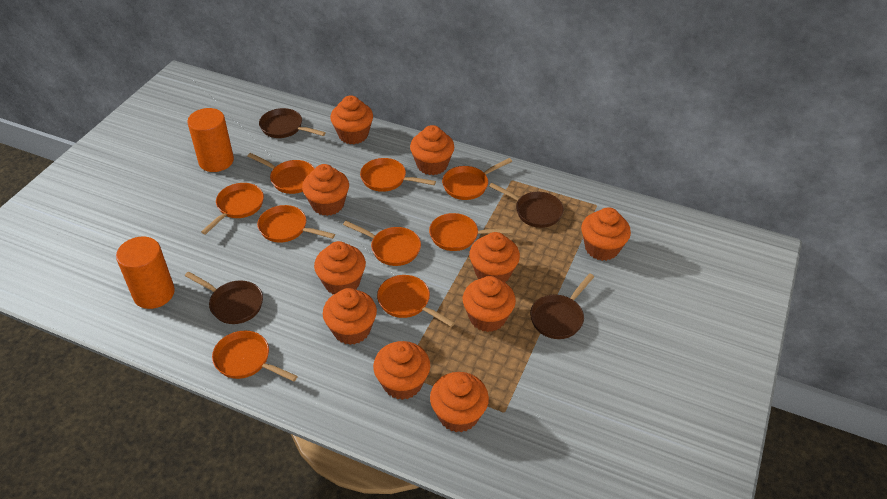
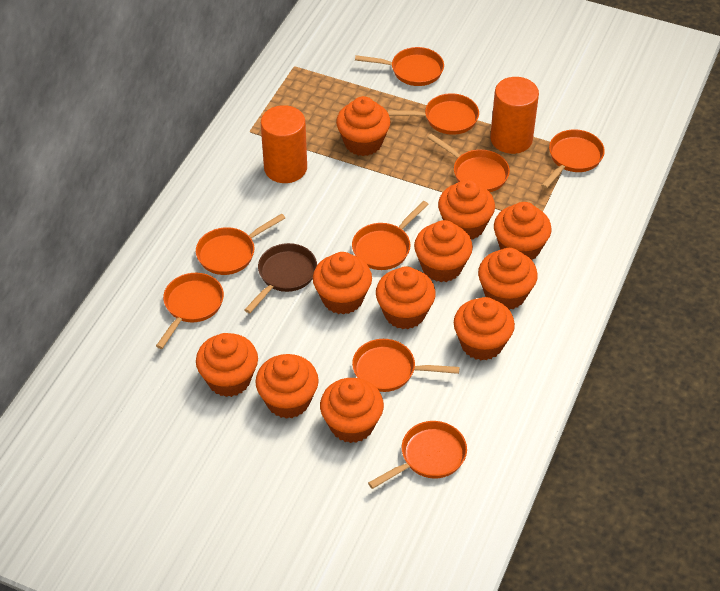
brown pan: [185,271,263,324] [259,108,326,138] [489,183,564,228] [530,273,594,339] = 4 -> [245,243,317,313] = 1
orange cupcake: [302,164,349,216] [314,241,366,294] [323,288,377,345] [330,96,373,144] [373,341,430,400] [410,125,454,175] [430,372,489,433] [463,276,516,332] [469,232,520,282] [581,207,631,261] = 10 -> [196,333,258,397] [255,354,319,419] [313,252,372,315] [320,378,384,443] [336,96,391,156] [376,266,436,329] [414,220,473,282] [438,179,495,240] [454,297,515,360] [478,248,538,310] [494,202,551,260] = 11

